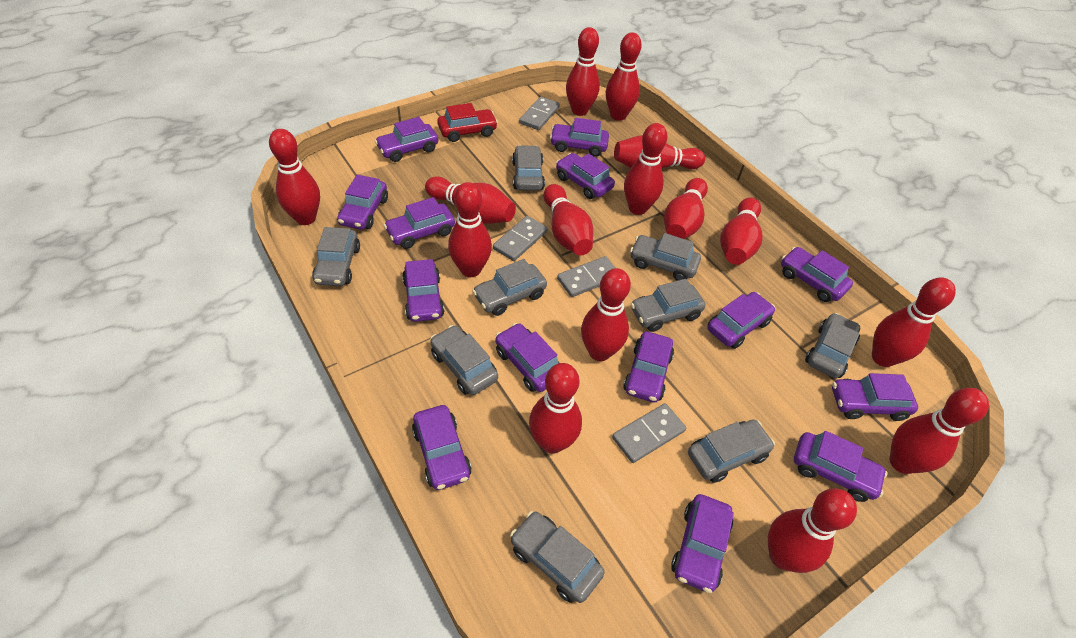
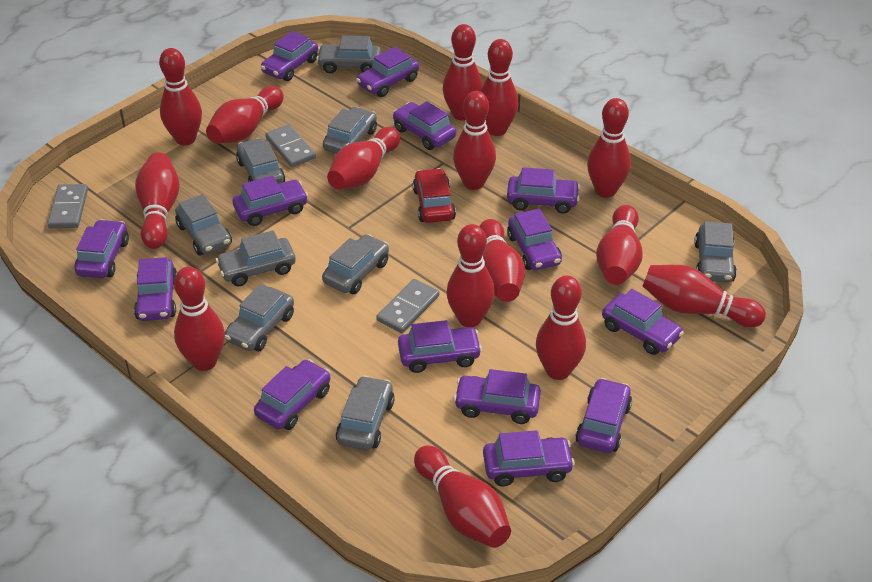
grey domino: [493,216,548,261] [519,97,560,130] [557,256,615,297] [612,403,686,463] = 4 -> [47,184,88,228] [265,124,316,167] [376,279,439,333] = 3

